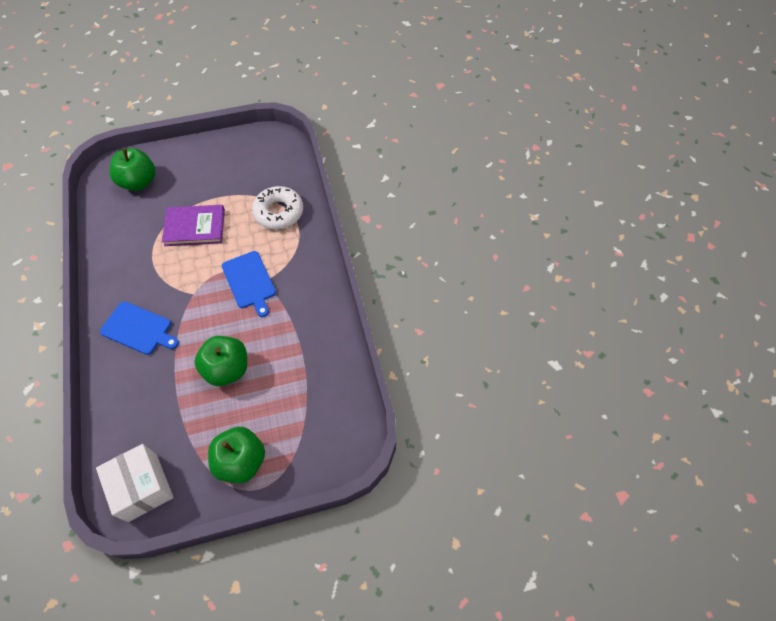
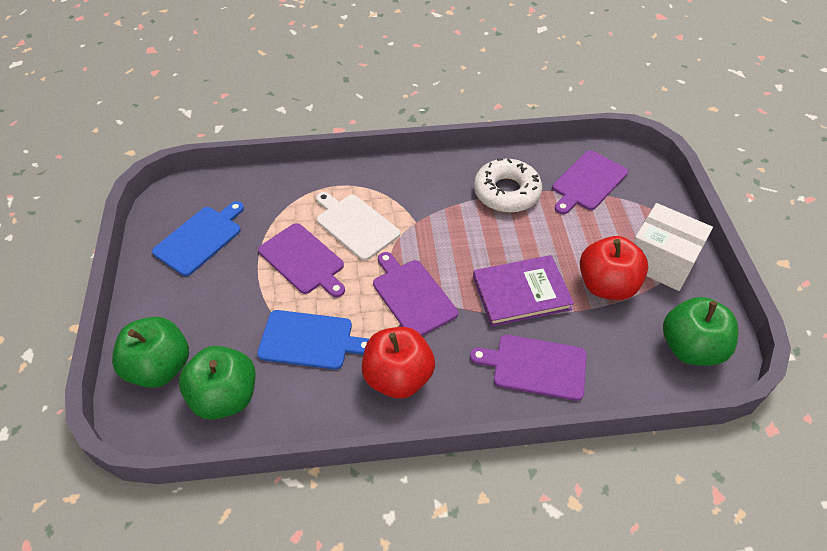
purple cutting board: none = 0 -> [258,223,345,297] [373,252,458,336] [470,335,587,401] [552,150,628,214] = 4
red apple: none = 0 -> [362,327,435,399] [580,236,648,300] = 2
white cutting board: none = 0 -> [316,192,400,261] = 1

